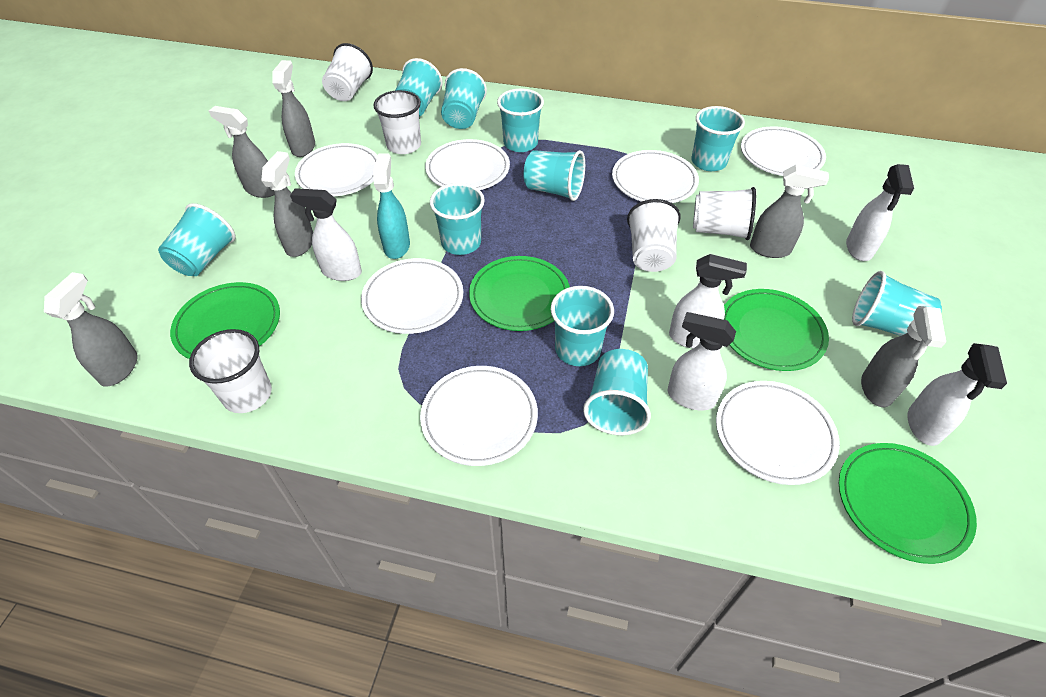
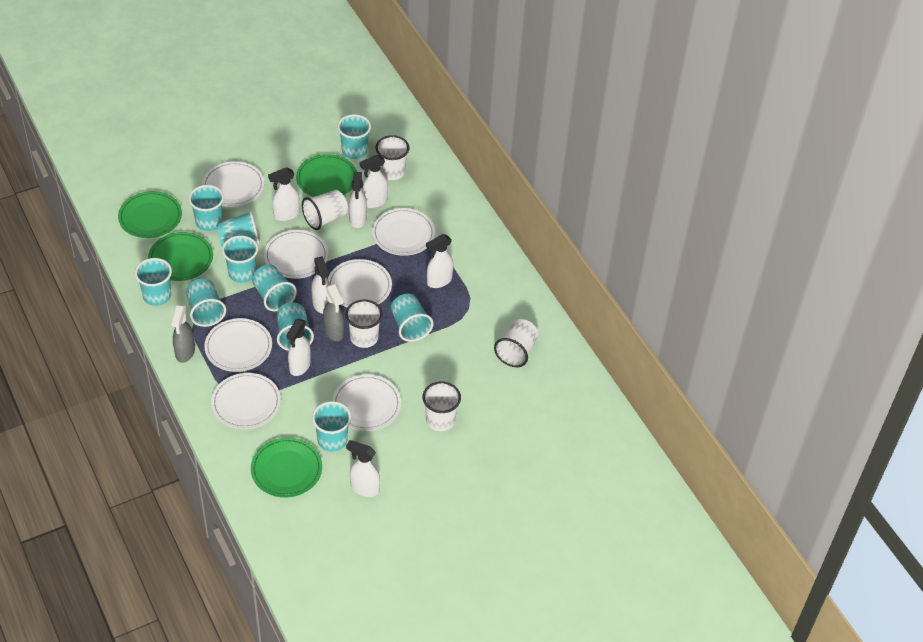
grey spray bottle: [44,272,138,387] [209,106,274,198] [261,151,313,257] [272,60,315,157] [750,165,829,258] [861,306,946,407] = 6 -> [171,305,195,363] [323,284,344,341] = 2
turquoise spray bottle: [373,154,410,259] = 1 -> none = 0
white spray bottle: [290,188,362,281] [667,312,736,410] [669,254,747,349] [846,164,914,261] [907,343,1007,446] = 5 -> [268,167,300,221] [286,319,311,376] [311,256,330,314] [346,440,380,497] [349,172,367,228] [360,155,388,208] [426,234,453,288] = 7

